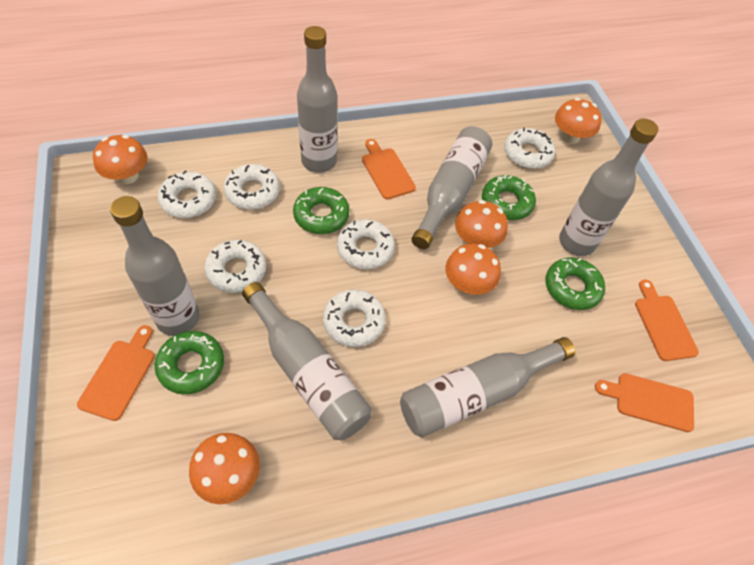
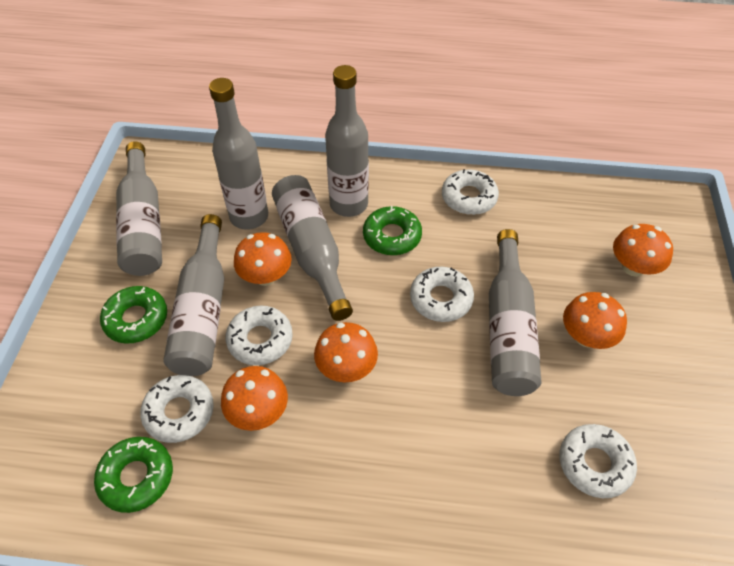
green donut: [154,331,224,394] [293,187,349,234] [482,175,536,220] [545,257,605,310] = 4 -> [94,437,173,513] [100,286,167,344] [363,206,422,255] = 3
orange cutting board: [77,325,155,421] [362,139,416,199] [595,373,694,432] [635,279,699,361] = 4 -> none = 0
white donut: [158,170,216,218] [204,239,266,293] [224,164,280,210] [323,289,386,347] [337,219,395,270] [504,128,555,169] = 6 -> [140,375,214,443] [225,306,293,365] [410,267,474,322] [442,169,499,215] [559,424,637,498] = 5

